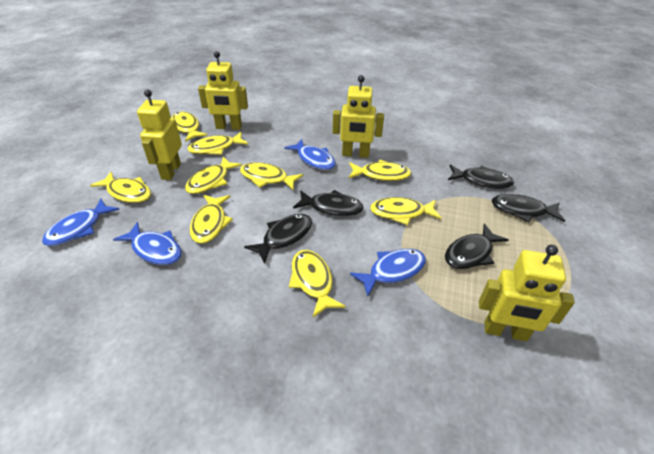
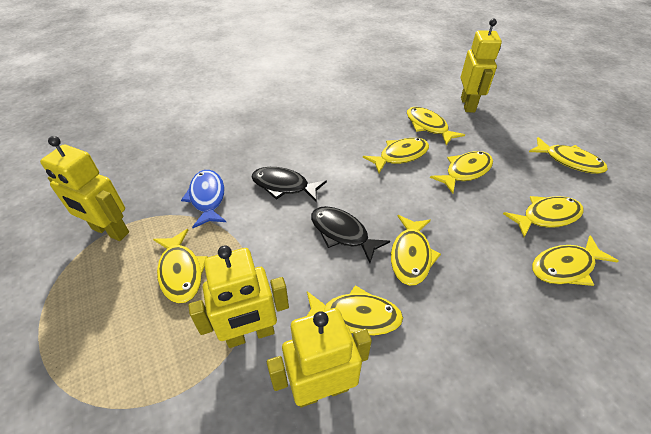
black fish: [244,214,312,264] [293,190,364,216] [445,224,509,269] [448,165,514,189] [492,194,565,222] = 5 -> [252,167,327,203] [311,206,390,263] = 2
blue fish: [42,199,120,246] [113,222,182,265] [284,139,336,170] [350,249,426,297] = 4 -> [181,170,226,228] = 1

